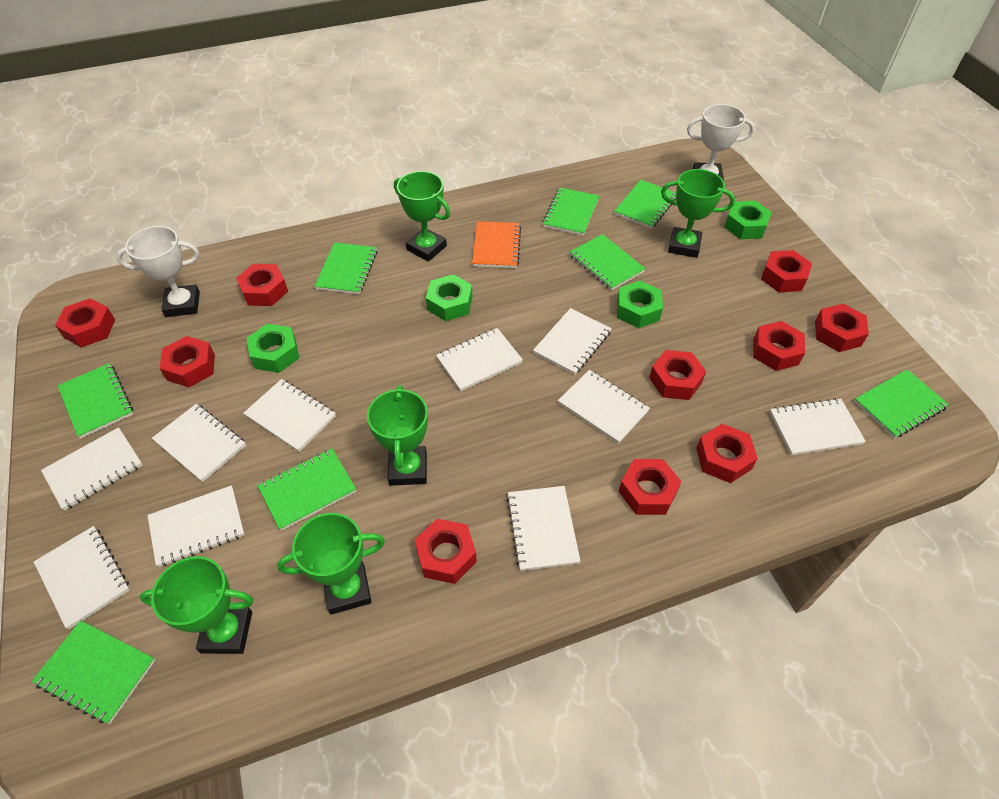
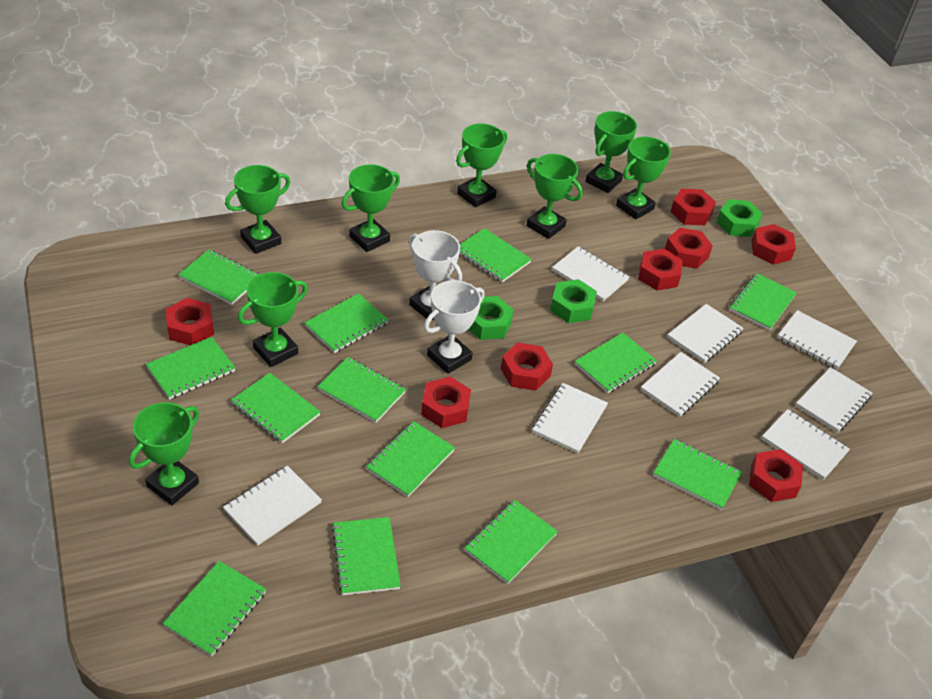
green notebook: [32,620,155,724] [58,363,133,439] [257,449,356,531] [315,242,377,294] [542,187,599,236] [569,234,646,291] [614,180,676,229] [854,369,949,438] = 8 -> [146,337,235,400] [163,561,266,656] [178,249,260,305] [231,373,321,443] [304,293,388,353] [317,357,406,423] [332,517,401,595] [366,421,455,497] [459,228,532,282] [465,500,558,584] [575,333,657,393] [653,439,742,510] [729,273,797,330] = 13
green nut: [247,324,300,373] [426,274,473,321] [617,281,663,328] [724,201,772,239] = 4 -> [469,296,514,340] [550,279,597,323] [716,199,763,237] = 3
green trophy: [140,556,253,654] [277,513,385,615] [367,385,428,486] [394,171,450,262] [661,169,735,258] = 5 -> [129,402,199,505] [225,165,290,254] [238,272,308,367] [341,164,400,252] [456,124,507,208] [527,154,583,239] [586,111,637,193] [616,137,671,220] = 8
orange notebook: [472,221,521,268] = 1 -> none = 0
red nut: [55,298,115,348] [160,336,215,387] [236,264,288,306] [415,519,477,584] [619,459,681,515] [649,350,706,400] [696,424,758,483] [753,321,805,371] [761,250,812,292] [815,304,869,352] = 10 -> [166,298,214,345] [421,377,471,428] [501,342,553,391] [638,249,683,291] [665,228,713,269] [670,188,716,225] [749,449,803,502] [751,224,796,265] = 8
white notebook: [34,526,130,629] [41,427,142,510] [147,485,245,567] [152,404,246,482] [243,379,336,452] [436,328,523,391] [506,486,581,571] [533,308,612,375] [558,370,650,444] [770,398,866,456] = 10 -> [223,466,322,546] [532,383,608,453] [552,246,629,301] [641,352,720,417] [667,304,744,363] [762,409,850,480] [777,310,857,369] [796,367,872,433] = 8

